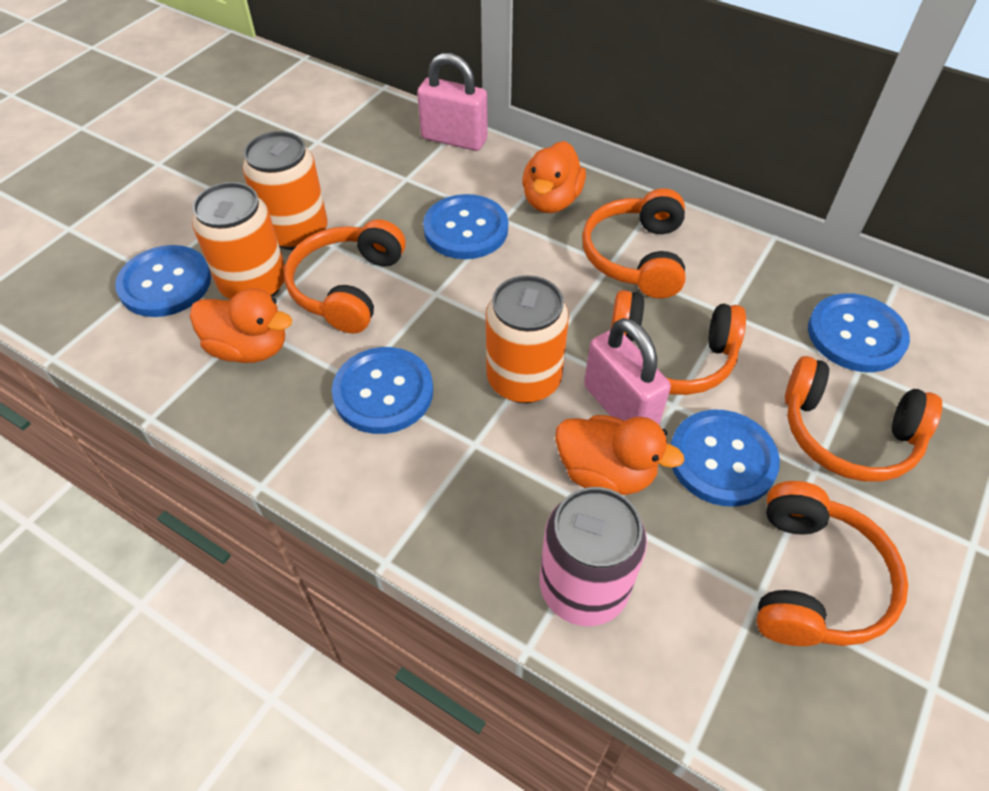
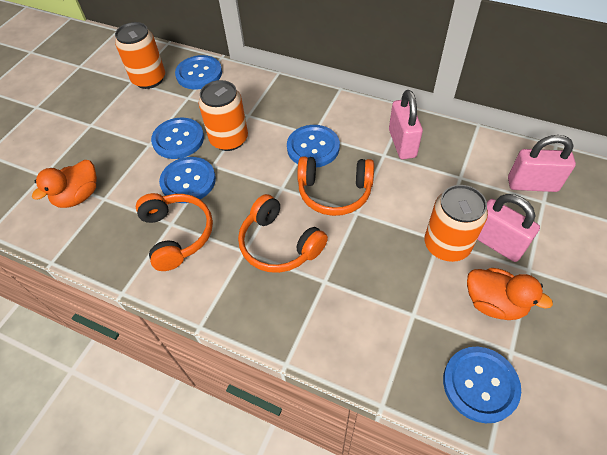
orange duck: [190,288,292,363] [522,141,586,213] [555,415,684,495] = 3 -> [32,160,97,208] [467,268,553,320] = 2
orange headphones: [284,219,406,334] [582,188,685,298] [611,290,746,395] [756,481,908,646] [785,356,942,482] = 5 -> [136,193,213,271] [238,194,328,273] [297,156,374,216] = 3
pink can: [540,487,647,626] = 1 -> none = 0
pink padlock: [417,53,488,151] [584,318,671,425] = 2 -> [389,90,423,159] [477,194,540,262] [508,135,576,192] = 3

